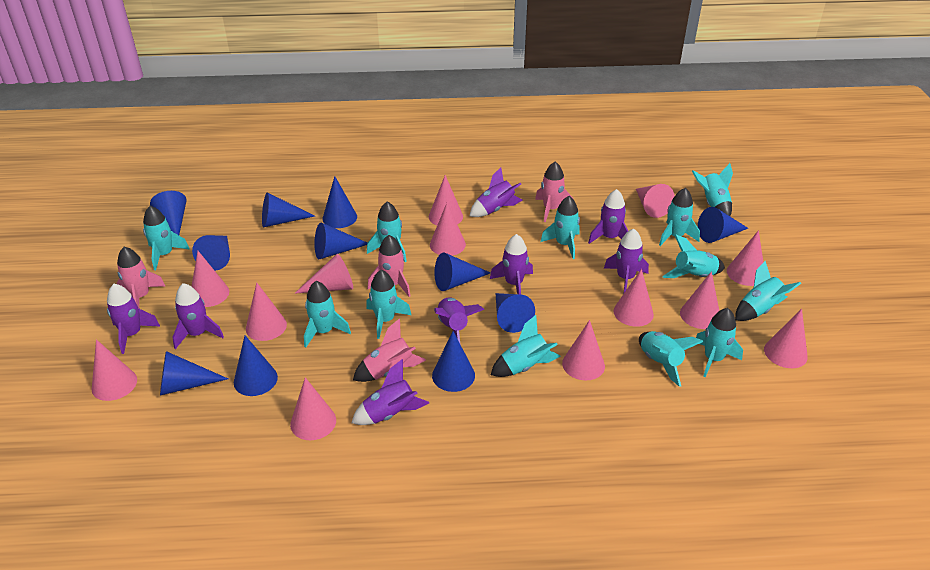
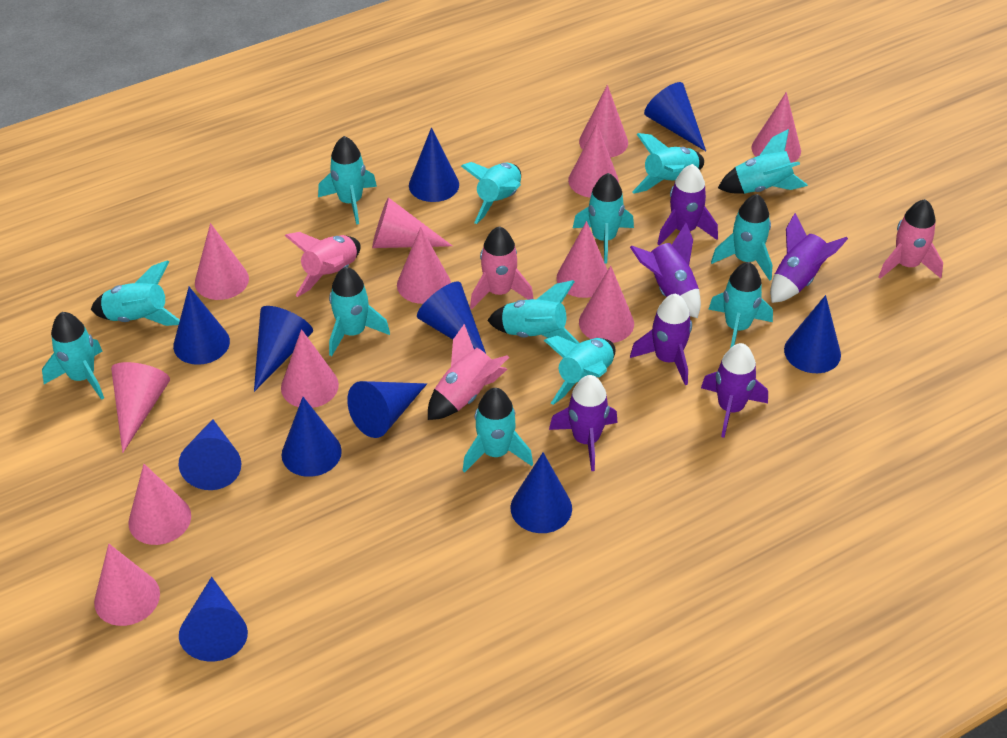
pink cone: [92,339,137,401] [192,251,229,307] [246,283,287,341] [290,377,336,440] [294,254,353,294] [429,175,463,225] [430,203,466,256] [562,320,605,381] [614,269,654,327] [636,184,675,218] [680,271,719,329] [727,230,763,286] [764,309,808,368] = 13 -> [94,544,160,626] [111,362,170,453] [128,464,191,545] [195,223,249,300] [281,329,339,408] [372,197,452,248] [397,227,451,304] [557,221,608,298] [568,124,619,198] [579,85,628,158] [579,266,634,343] [751,92,801,163] = 12
purple rocket: [107,284,160,354] [172,283,224,349] [352,359,429,425] [434,297,484,345] [470,168,523,217] [490,234,533,294] [588,189,628,244] [604,229,649,293] = 8 -> [549,375,618,471] [630,223,701,318] [630,294,692,385] [657,164,718,245] [701,343,768,438] [770,213,848,303] = 6
turquoise rocket: [143,206,190,270] [304,281,351,348] [366,270,411,339] [367,201,407,262] [491,315,561,377] [541,196,580,259] [639,331,703,387] [659,188,700,246] [662,234,725,278] [692,163,733,216] [696,308,743,377] [735,261,801,321] = 12 -> [42,312,104,400] [91,260,180,326] [318,136,377,225] [329,267,390,356] [461,162,521,224] [463,388,533,473] [487,280,579,344] [544,336,615,405] [573,173,634,263] [632,133,704,193] [708,262,773,348] [711,194,772,281] [718,129,808,194] = 13

